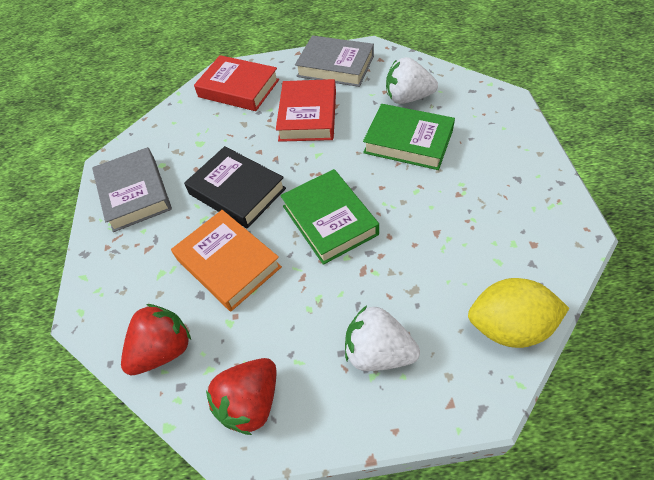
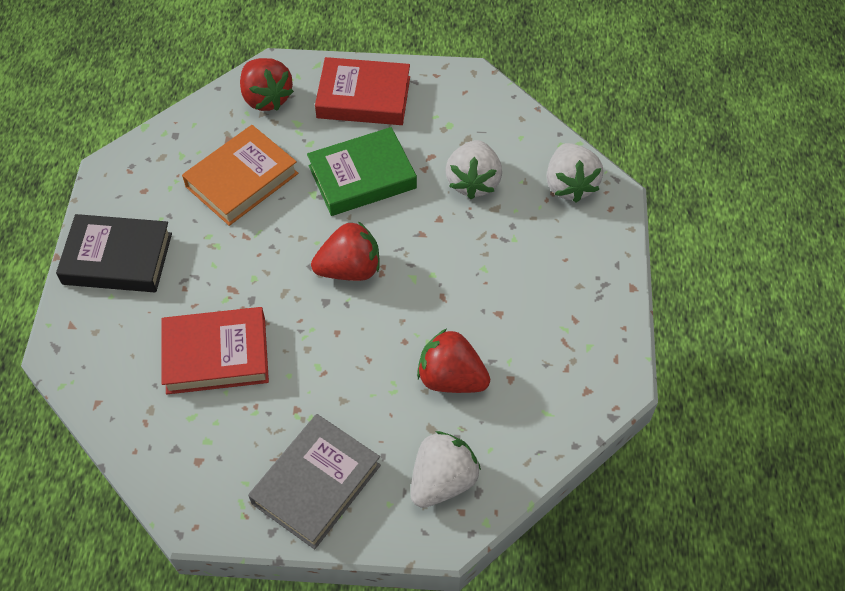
green book: [280,169,379,265] [363,104,455,170] = 2 -> [307,127,417,216] = 1
grey book: [92,147,172,232] [295,35,374,87] = 2 -> [248,414,381,549] = 1
red strawberry: [121,304,191,375] [206,358,276,435] = 2 -> [240,58,294,111] [311,221,379,281] [417,329,490,393] = 3
white strawberry: [345,306,420,371] [386,57,438,104] = 2 -> [410,431,481,508] [445,140,502,199] [547,143,603,202] = 3
yellow lemon: [468,278,569,348] = 1 -> none = 0

